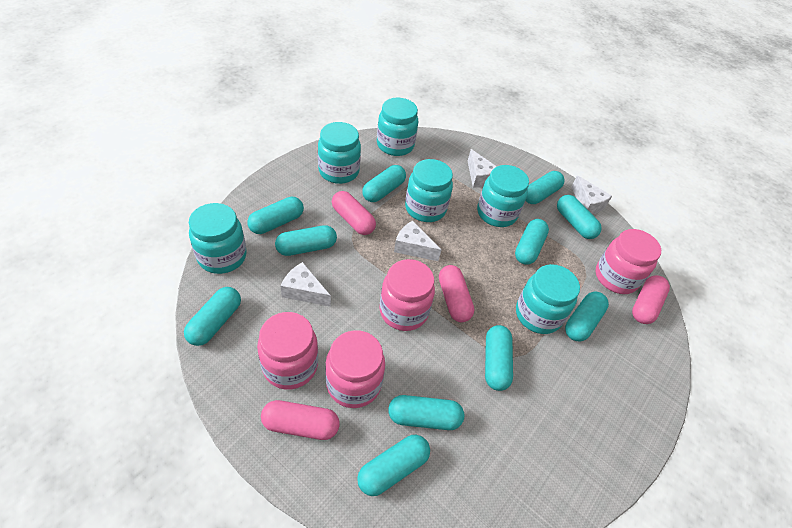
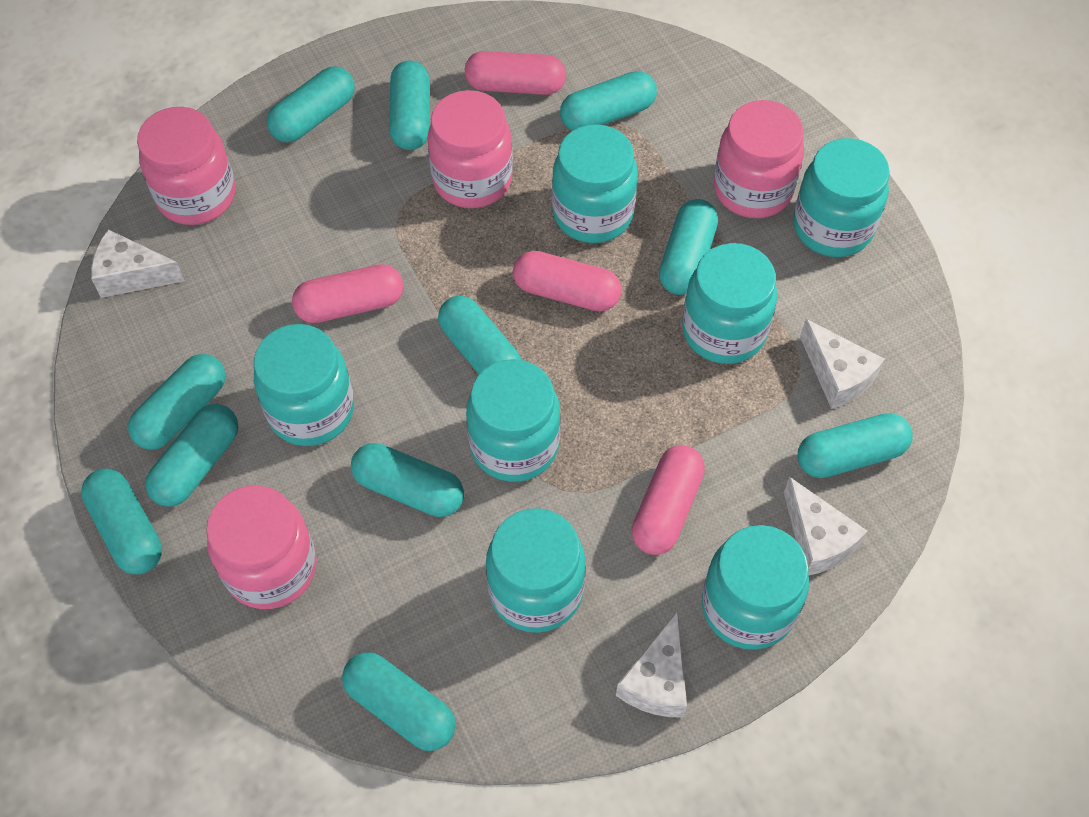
turquoise jar: [189,203,247,274] [318,122,361,184] [377,98,418,156] [405,159,453,222] [477,165,529,227] [516,264,580,334] = 6 -> [254,324,354,446] [466,359,561,482] [486,508,586,633] [552,124,638,243] [682,243,777,364] [702,525,809,650] [793,138,890,257] = 7

